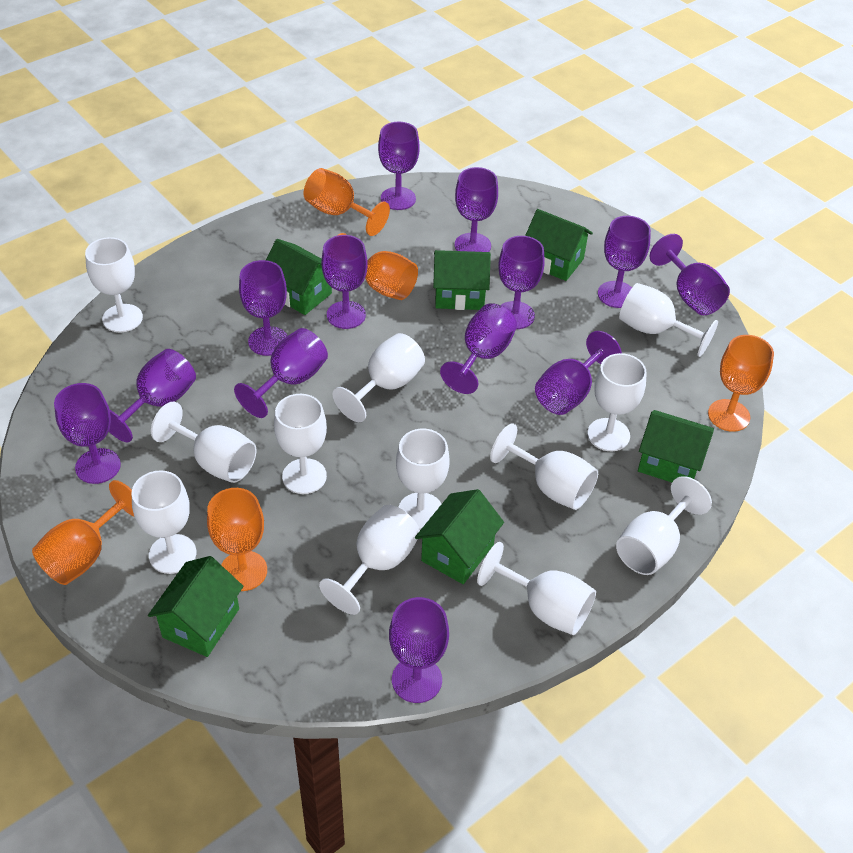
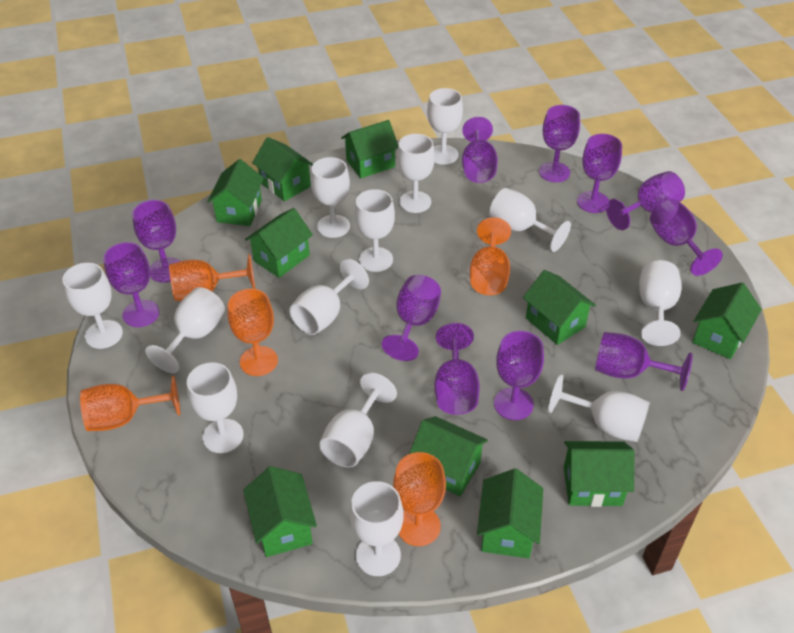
green house: [148,556,243,657] [266,239,332,315] [415,489,504,584] [433,250,491,310] [525,209,593,281] [638,410,714,482] = 6 -> [207,159,264,226] [243,466,317,557] [245,208,313,278] [252,137,313,201] [341,120,399,178] [409,416,488,496] [477,468,543,559] [523,270,596,345] [564,441,634,507] [692,282,762,359] = 10
purple goblet: [54,383,121,484] [109,349,196,442] [234,328,328,418] [239,260,288,356] [321,235,368,329] [378,122,420,210] [389,597,449,703] [440,303,517,394] [455,167,498,252] [498,236,545,329] [535,331,622,415] [598,216,651,308] [650,234,730,315] = 13 -> [103,242,160,327] [132,200,181,283] [382,275,441,361] [434,323,480,415] [462,117,498,183] [494,331,544,420] [539,105,580,182] [577,134,622,213] [595,332,693,391] [606,171,685,230] [650,199,723,276] = 11
white goblet: [85,237,143,332] [132,470,196,574] [151,402,257,483] [274,394,327,494] [319,505,420,615] [333,333,425,422] [396,429,449,530] [477,542,596,635] [490,423,598,510] [587,353,647,451] [616,476,712,575] [619,283,718,357] = 12 -> [62,263,123,349] [145,287,225,373] [187,362,244,453] [289,259,369,335] [311,157,350,238] [319,373,397,468] [350,481,404,576] [354,189,395,272] [397,134,435,213] [427,88,463,165] [489,188,571,252] [548,374,650,442] [639,260,681,346] = 13

